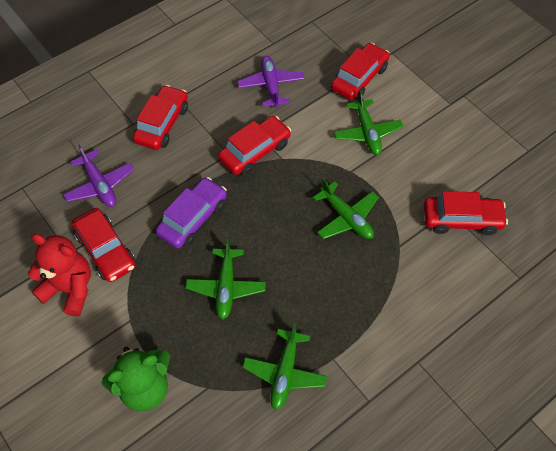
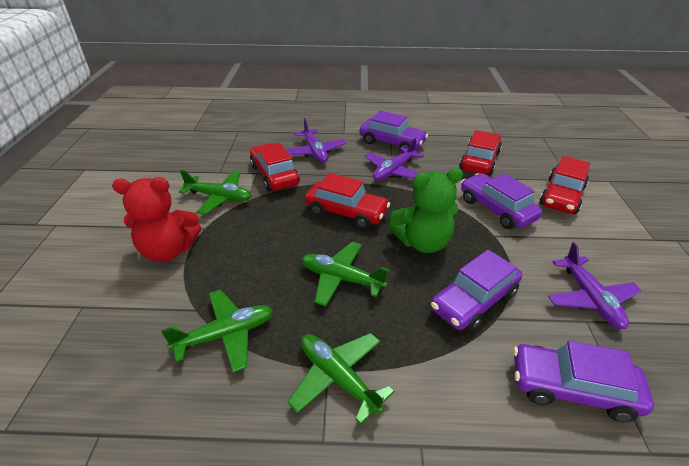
purple car: [156,177,227,249] = 1 -> [360,110,428,153] [431,249,522,332] [461,173,542,229] [513,341,654,422] = 4
purple plane: [63,144,134,207] [237,56,304,108] = 2 -> [286,118,346,163] [365,138,424,181] [548,242,642,329] = 3
red car: [71,208,136,282] [133,85,188,150] [218,116,291,176] [331,43,390,100] [424,191,508,235] = 5 -> [250,143,300,191] [305,173,390,229] [459,130,502,176] [540,156,590,214] = 4

